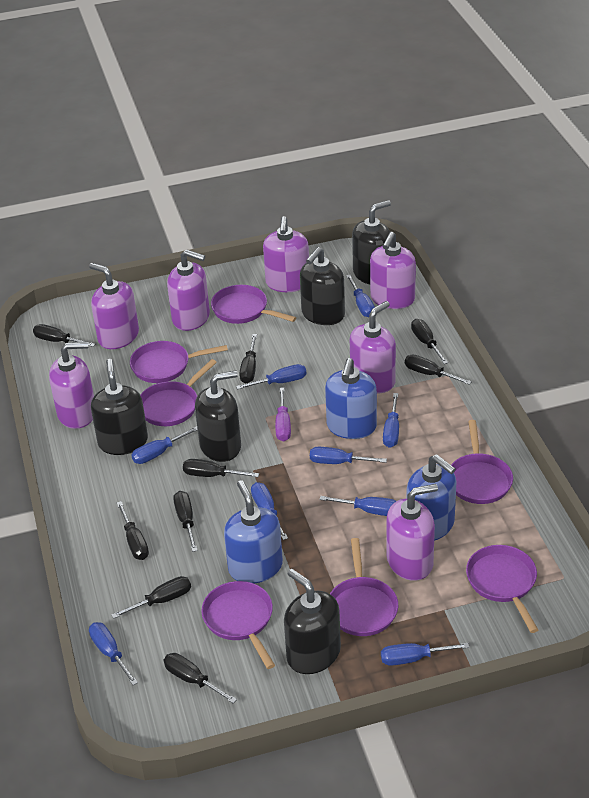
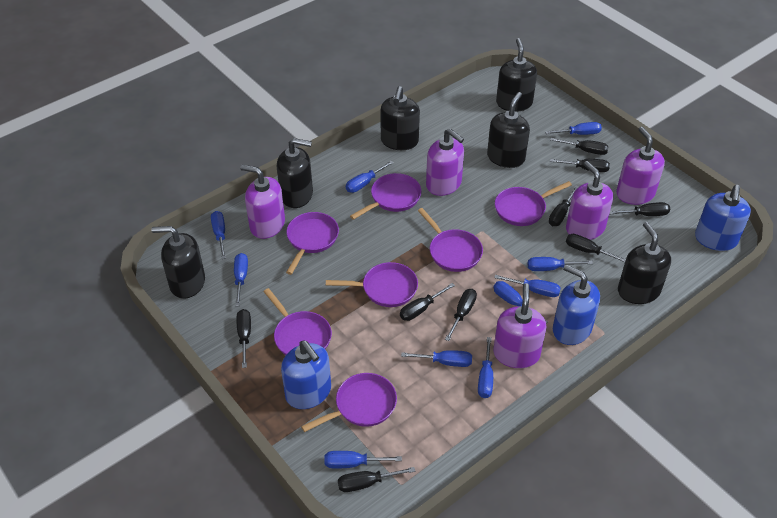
black soap dispenser: [91,359,148,455] [195,370,241,462] [284,569,341,674] [300,247,345,325] [352,200,391,285] = 5 -> [151,226,205,299] [277,138,313,208] [380,86,420,150] [487,92,530,168] [496,38,537,112] [618,222,671,304] = 6
blue screwdriver: [89,622,138,685] [131,426,198,464] [236,364,306,390] [251,482,288,540] [310,447,387,464] [320,496,396,516] [346,275,375,317] [381,643,470,666] [383,393,399,448] = 9 -> [211,211,226,259] [234,253,248,306] [324,451,402,469] [346,161,394,193] [401,350,472,367] [478,337,493,398] [493,281,548,324] [494,275,561,297] [527,257,593,271] [545,122,602,135] = 10
purple screwdriver: [275,387,291,441] = 1 -> none = 0
purple soap dispenser: [49,342,94,429] [89,263,139,349] [167,249,210,331] [263,216,309,292] [350,301,396,393] [370,232,416,309] [387,484,438,581] = 7 -> [240,165,285,239] [426,128,464,196] [493,283,546,368] [566,161,613,240] [616,127,665,205] = 5

